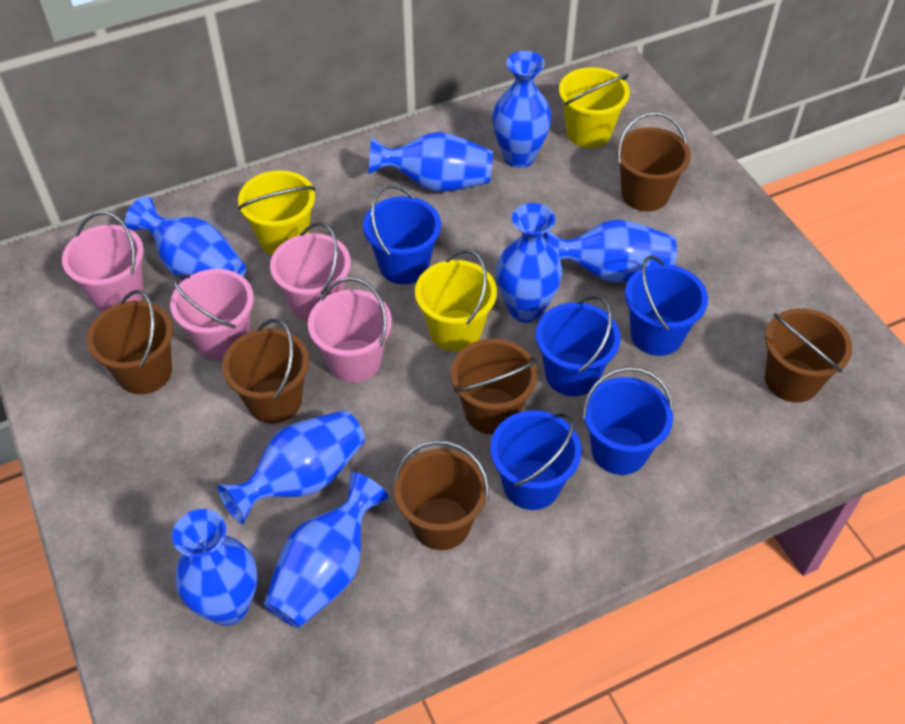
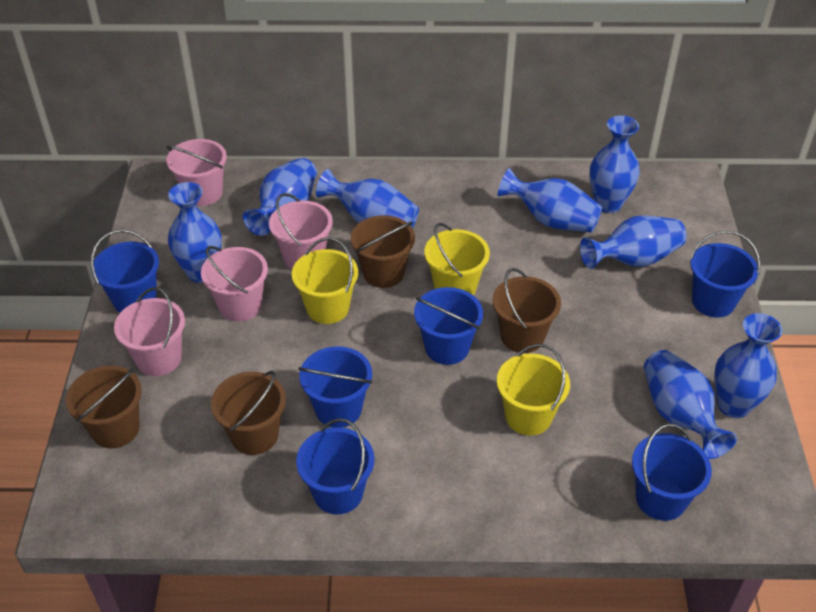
blue bucket: [363,185,441,284] [490,410,582,510] [536,295,621,396] [582,367,674,475] [625,256,708,356] = 5 -> [91,230,159,313] [296,418,374,515] [298,346,373,428] [414,287,483,365] [632,424,712,521] [690,231,760,318] = 6
brown bucket: [87,290,173,394] [222,318,309,423] [394,440,489,550] [451,339,538,434] [616,112,691,212] [765,308,852,403] = 6 -> [66,366,142,448] [211,371,286,455] [351,215,415,288] [492,268,561,353] = 4

